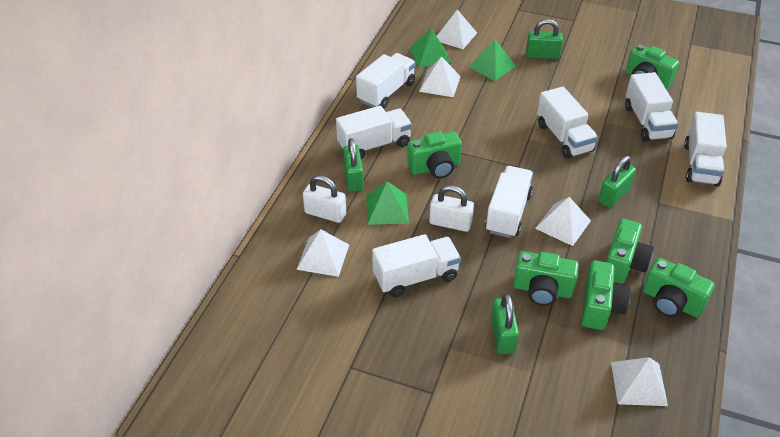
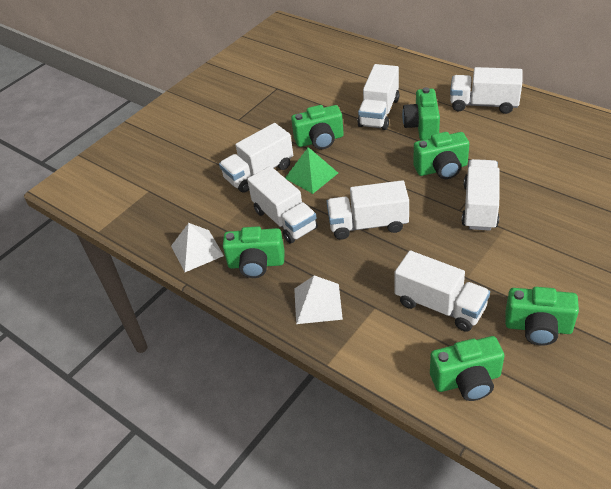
green padlock: [343,138,364,192] [491,293,519,354] [526,19,563,59] [598,156,636,208] = 4 -> none = 0
green pyramid: [366,181,409,225] [410,28,451,68] [468,39,516,81] = 3 -> [285,147,338,194] = 1
white padlock: [303,175,346,223] [429,185,474,232] = 2 -> none = 0
white pyramid: [296,229,349,277] [419,56,461,97] [437,9,477,49] [535,197,591,246] [611,357,668,406] = 5 -> [171,223,224,272] [294,275,343,324] = 2

